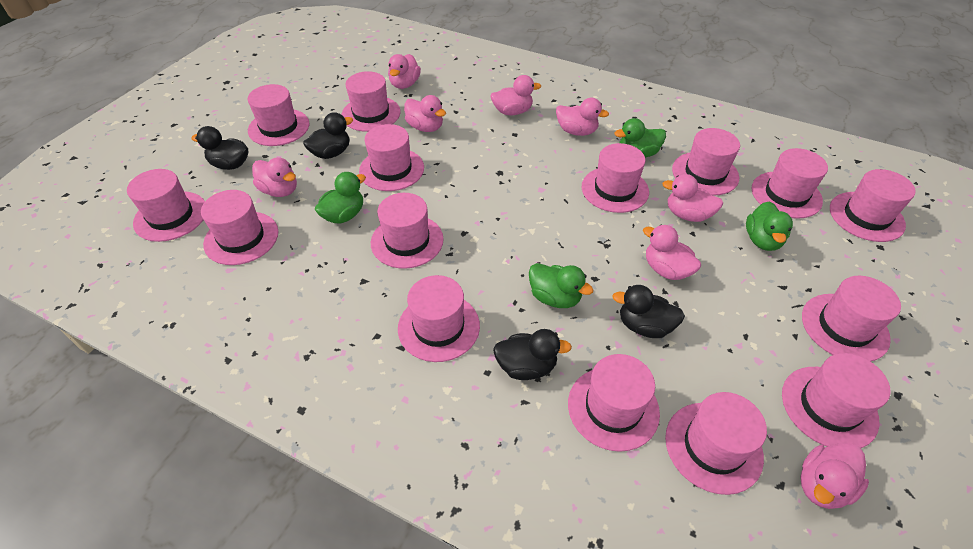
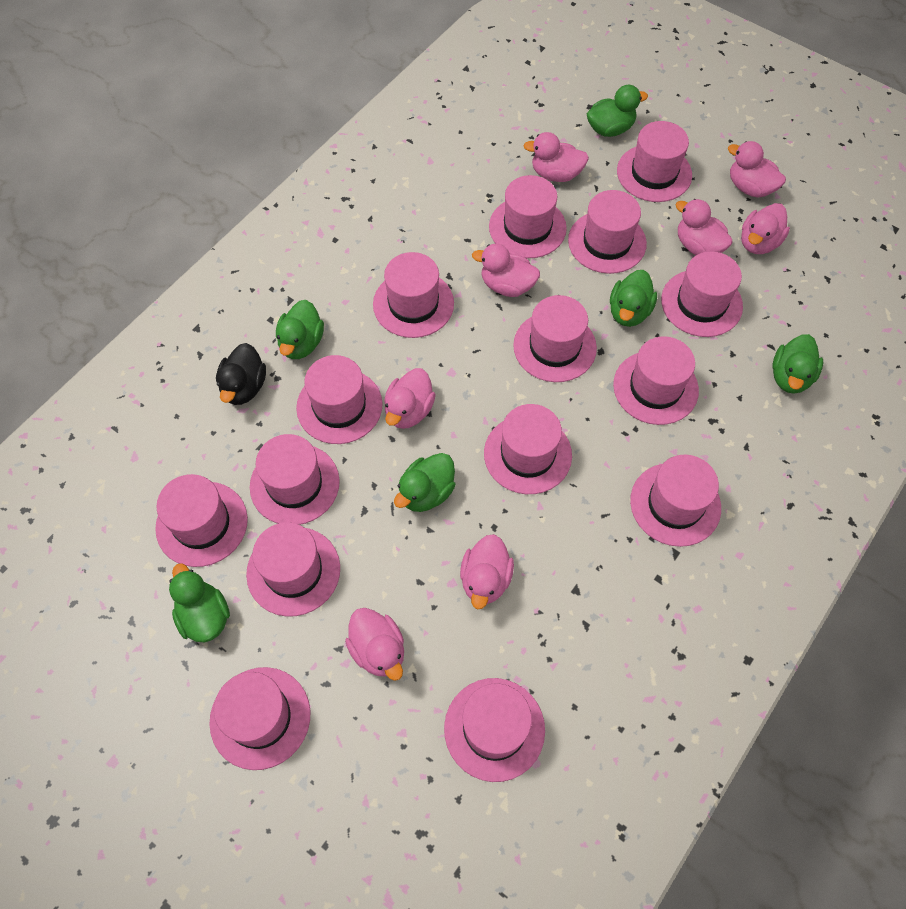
black duck: [191,126,248,170] [303,112,353,159] [493,329,572,380] [612,285,685,338] = 4 -> [216,343,266,405] = 1
green duck: [315,172,366,224] [529,263,593,308] [614,118,666,158] [746,202,793,251] = 4 -> [169,563,230,642] [276,300,324,359] [394,453,456,512] [587,85,648,137] [610,270,657,327] [773,334,823,394] = 6

